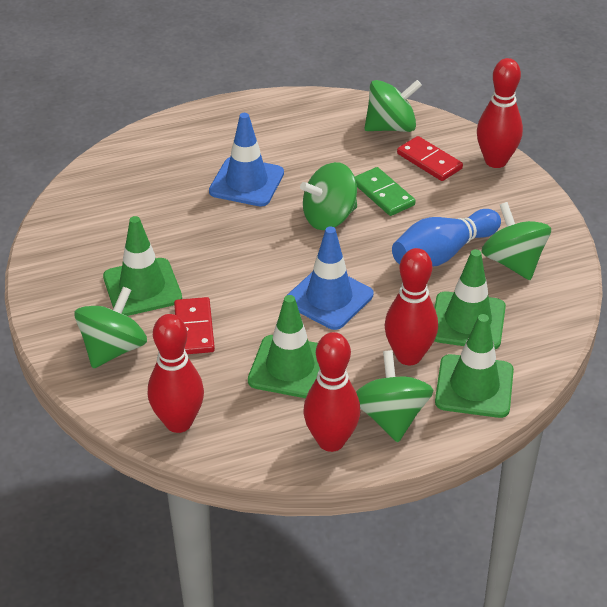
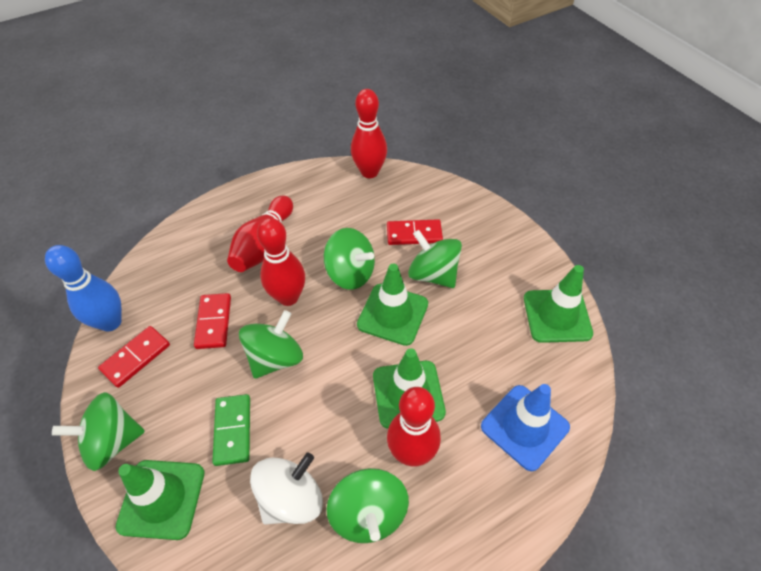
blue traffic cone: [209,113,284,207] [286,226,373,330] = 2 -> [481,384,570,471] = 1
red domino: [174,297,215,354] [397,136,463,181] = 2 -> [98,326,170,388] [194,293,231,349] [387,219,443,245] = 3
white spinning top: none = 0 -> [250,453,323,525] = 1

